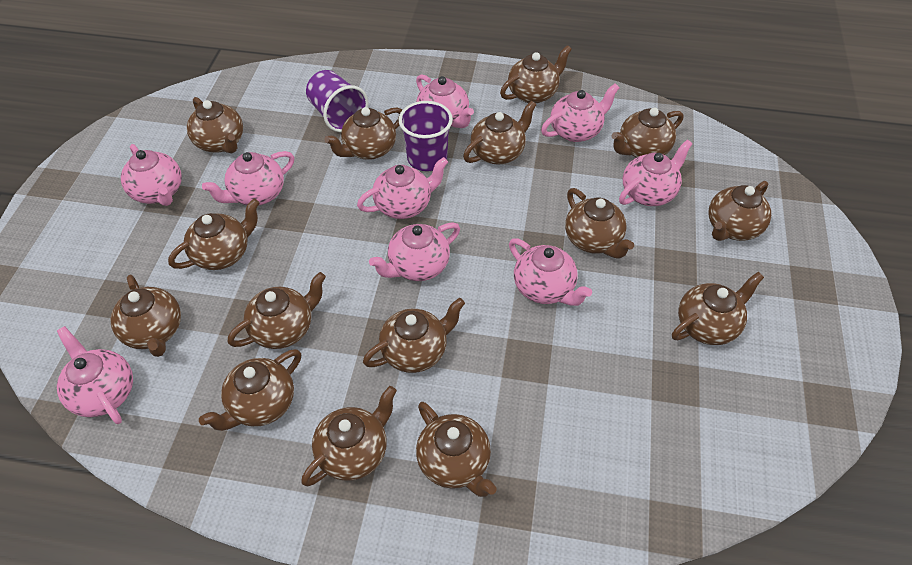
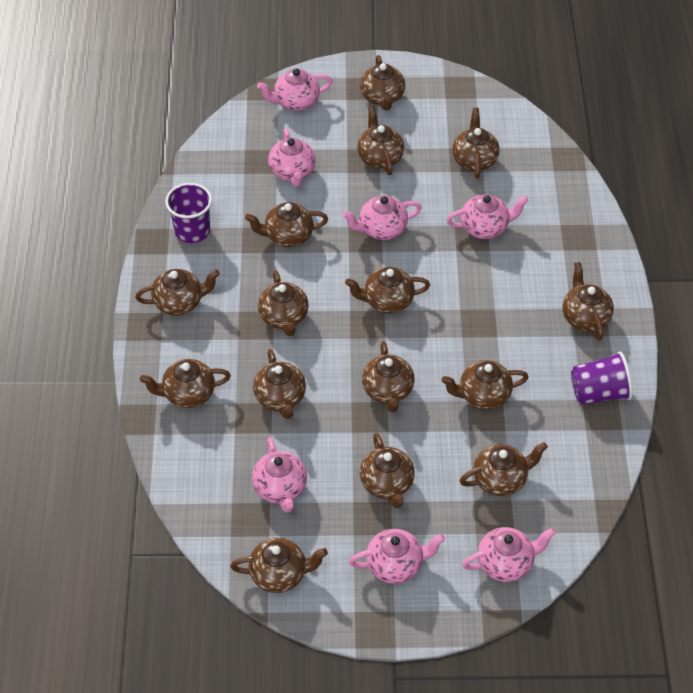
pink teapot: [57,326,133,424] [121,144,182,206] [202,151,294,206] [357,157,448,219] [369,222,460,281] [416,74,474,128] [509,238,592,306] [541,83,620,142] [619,140,692,206] = 9 -> [252,437,307,513] [257,68,333,111] [268,128,316,187] [342,195,422,240] [349,529,445,584] [447,194,529,239] [462,527,556,582] = 7

